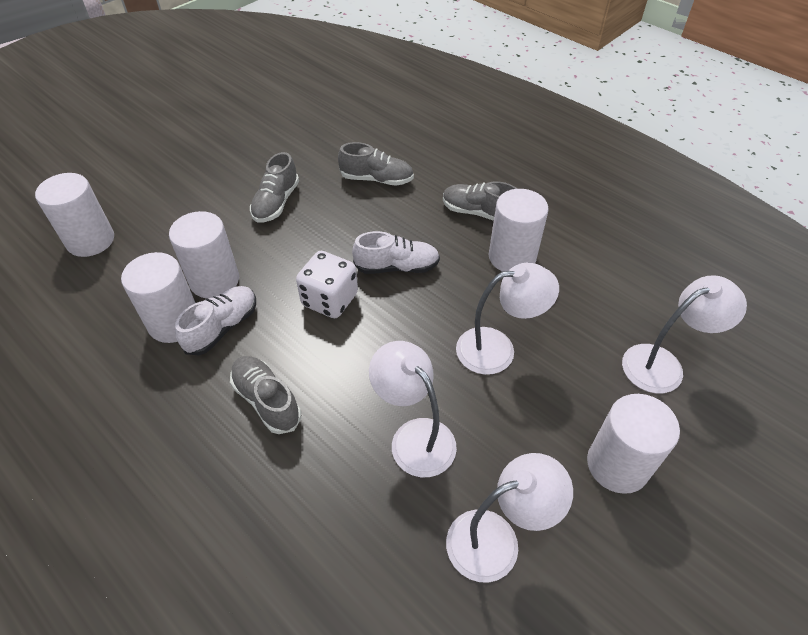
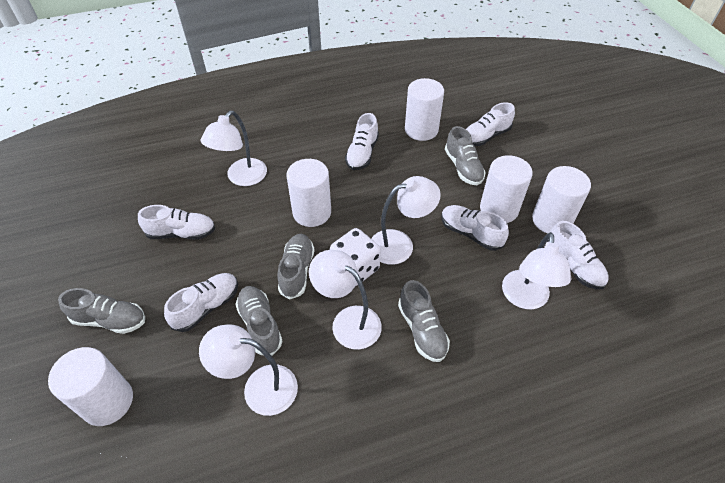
grey shoe: [230,356,301,434] [250,152,299,223] [338,142,414,186] [443,181,517,221] = 4 -> [58,288,145,334] [235,286,282,355] [277,234,315,299] [398,280,450,362] [445,126,486,185] = 5
white lamp: [369,341,457,477] [446,453,573,583] [456,263,559,375] [622,275,747,393] = 4 -> [199,324,298,416] [200,111,267,186] [309,250,382,349] [371,176,441,265] [502,232,572,309] = 5
white shoe: [175,286,256,356] [352,231,440,274] = 2 -> [138,205,215,240] [164,273,238,332] [345,113,379,170] [441,205,509,251] [466,102,515,146] [546,221,609,290] = 6

